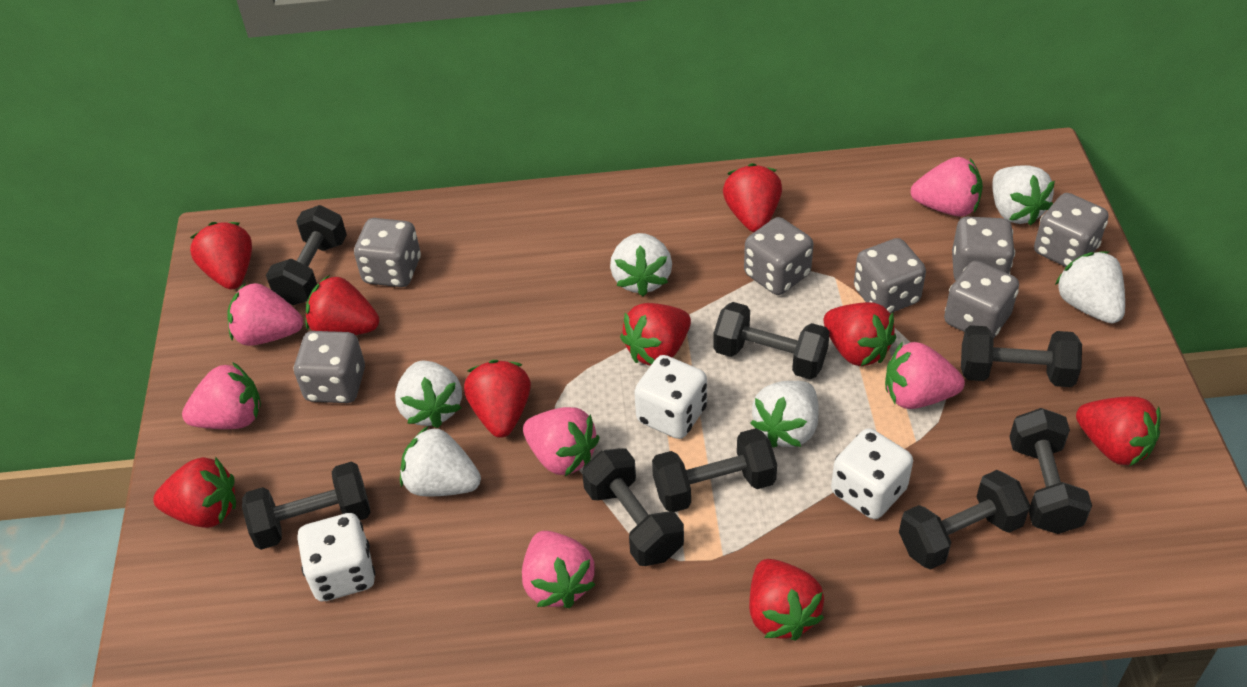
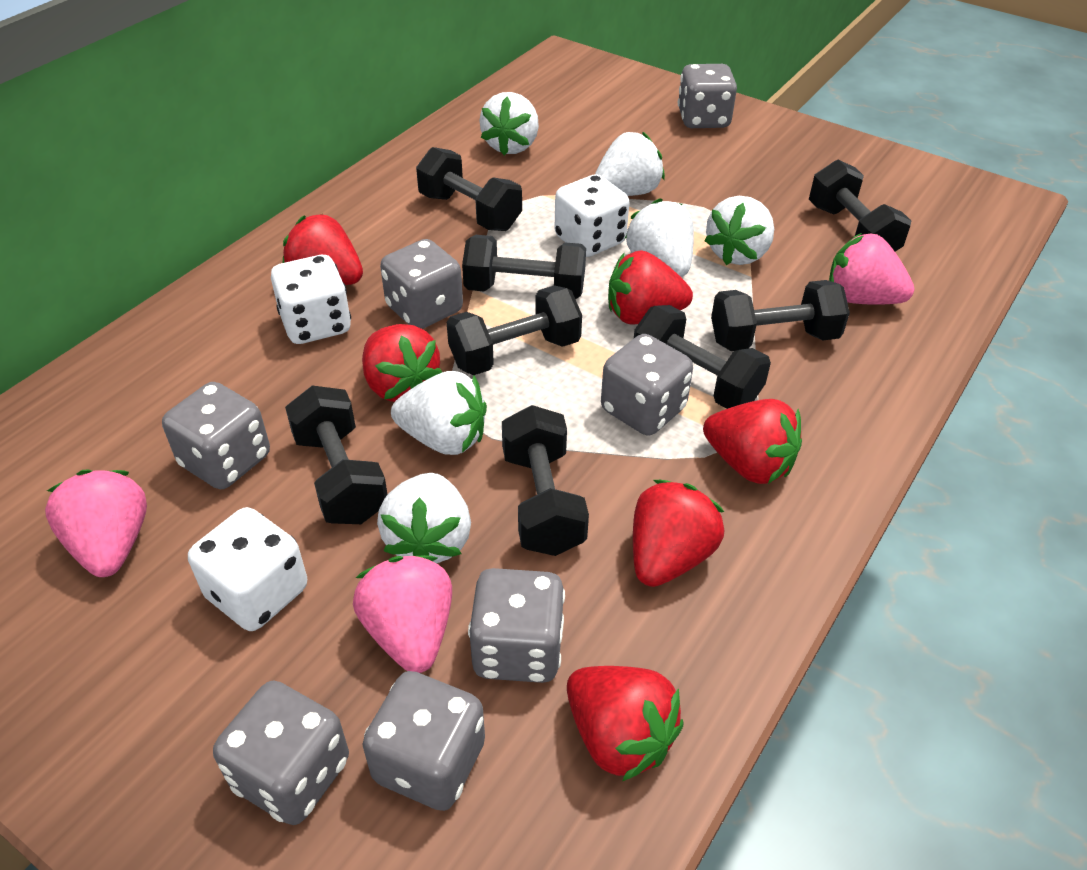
pink strawberry: [182,362,261,429] [227,283,303,346] [522,531,595,608] [523,407,600,476] [885,341,965,409] [910,157,983,217] = 6 -> [45,470,147,577] [353,555,452,673] [829,233,915,305] = 3
red strawberry: [153,457,236,528] [190,222,252,289] [306,275,379,335] [464,360,531,438] [620,303,691,366] [723,163,782,232] [749,559,824,641] [824,302,896,366] [1076,396,1161,466] = 9 -> [283,214,363,285] [362,324,442,402] [567,666,683,781] [608,250,693,325] [633,480,724,587] [703,399,802,484] = 6

